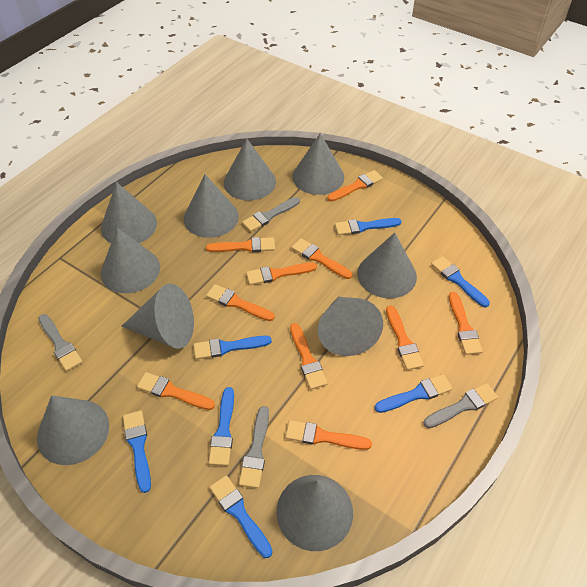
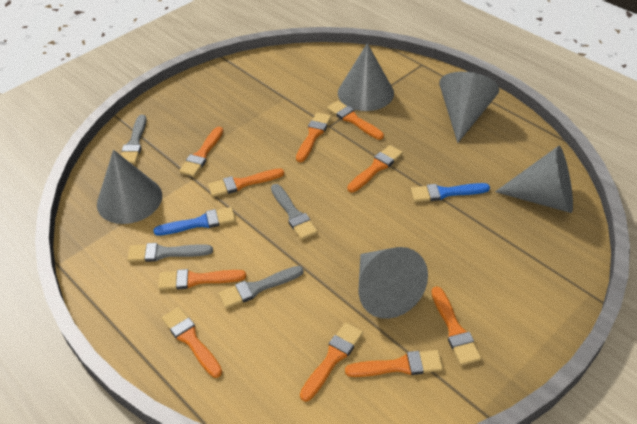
blue brush: [123,410,151,493] [194,336,272,359] [208,387,234,466] [210,475,273,558] [335,218,402,235] [374,374,453,413] [431,256,490,307] = 7 -> [153,207,235,236] [411,183,490,202] = 2
grey cone: [37,395,109,465] [101,182,157,243] [101,228,160,293] [122,284,194,349] [184,174,239,238] [224,139,276,200] [277,475,353,551] [293,133,344,195] [318,297,383,356] [357,233,417,298] = 10 -> [97,150,162,224] [338,43,394,111] [358,247,428,319] [439,72,499,143] [495,146,573,213] = 5

